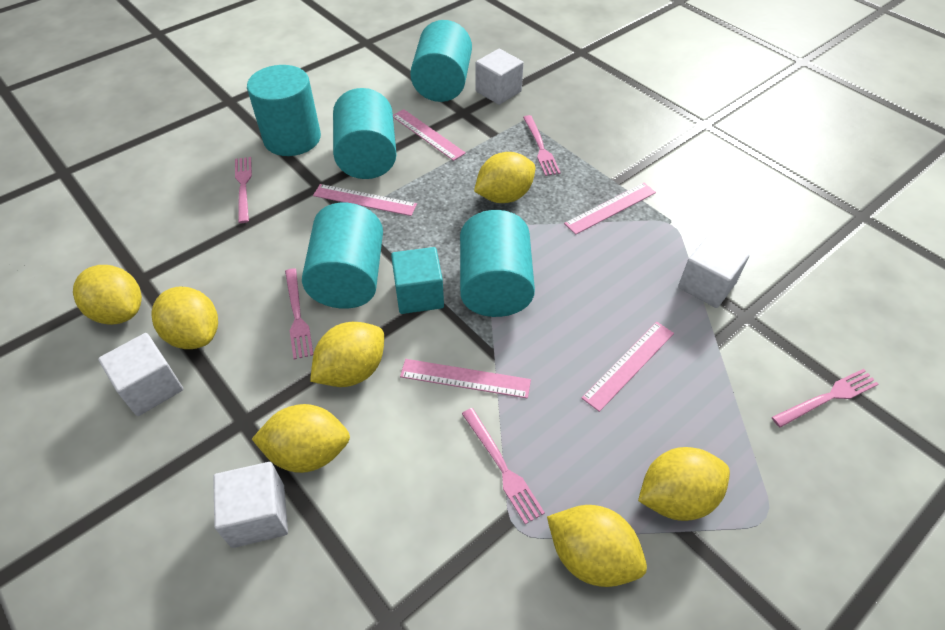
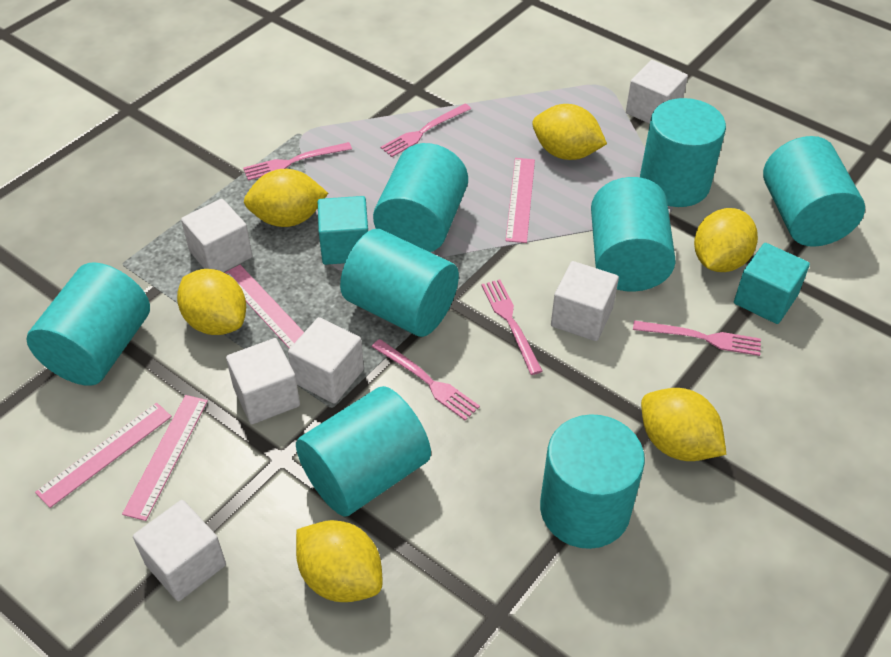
pink ruler: [313,184,417,216] [393,109,466,161] [400,359,531,398] [564,183,656,235] [582,322,674,412] = 5 -> [35,403,172,508] [122,395,208,521] [225,265,304,349] [506,158,535,243] = 4
turquoise cube: [391,247,444,314] = 1 -> [318,196,368,265] [734,243,810,324] = 2
turquoise cylinder: [247,65,321,156] [302,203,383,309] [333,88,397,179] [410,20,472,102] [460,210,535,317] = 5 -> [26,262,150,386] [296,386,431,517] [340,229,459,337] [373,143,468,252] [540,414,645,549] [591,177,676,292] [640,98,726,207] [763,136,865,247] = 8
white cube: [98,333,183,416] [213,462,288,548] [476,49,524,105] [678,234,749,308] = 4 -> [133,500,226,601] [181,199,253,272] [226,338,300,424] [288,317,364,404] [551,261,619,341] [626,60,688,124] = 6
yellow lemon: [73,265,142,325] [151,287,218,349] [252,404,350,473] [310,322,384,387] [474,152,535,203] [547,505,647,587] [638,447,730,521] = 7 -> [177,269,246,335] [244,169,328,227] [296,520,383,602] [532,104,607,160] [641,388,726,461] [694,208,758,272] = 6

